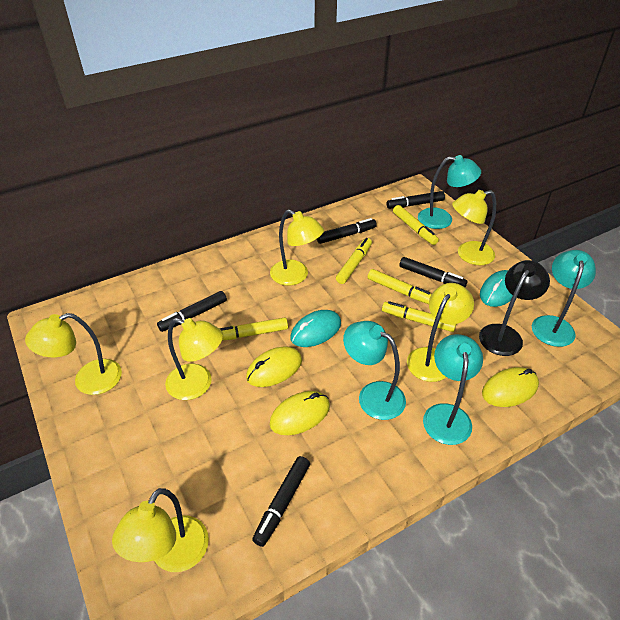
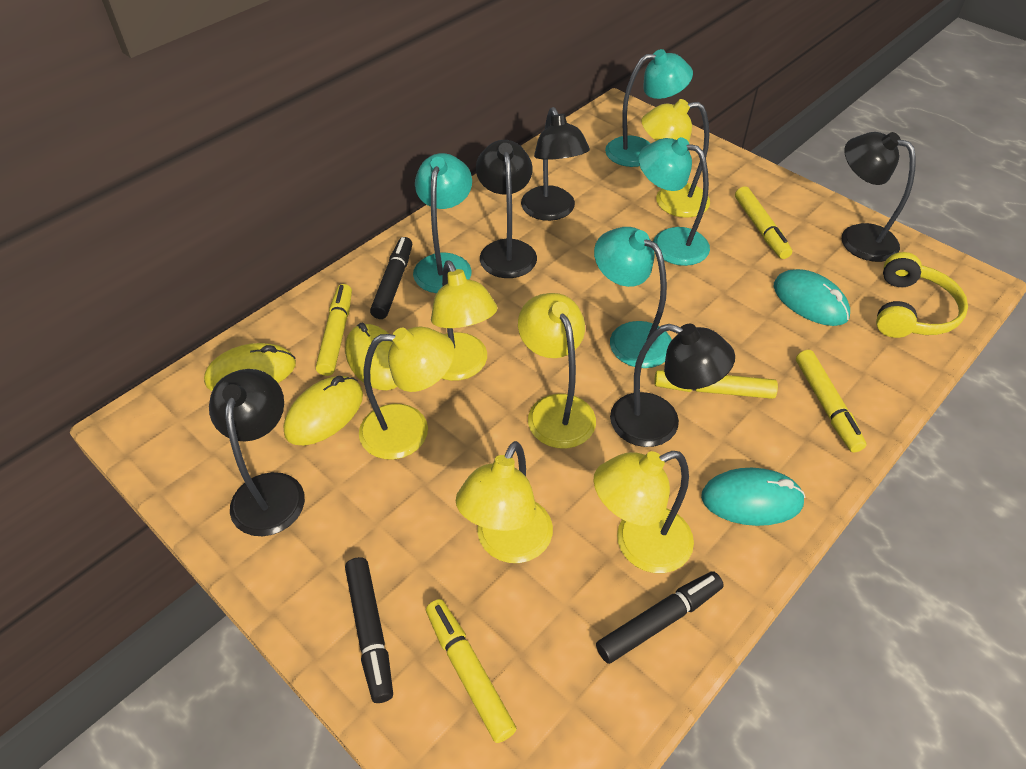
black lamp: [479,260,550,356] = 1 -> [209,369,305,536] [476,140,537,278] [521,107,590,221] [610,324,735,447] [842,132,916,262] = 5
black marker: [157,291,227,332] [252,456,310,547] [317,218,377,244] [387,191,445,209] [399,257,467,287] = 5 -> [345,557,393,703] [370,237,412,319] [596,571,724,664] = 3
yellow headphones: none = 0 -> [876,252,968,338] = 1

